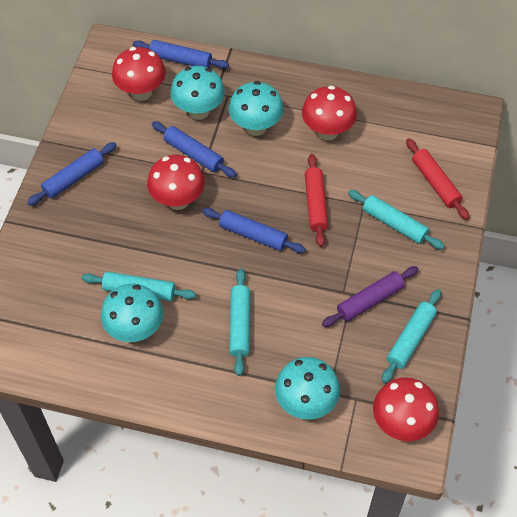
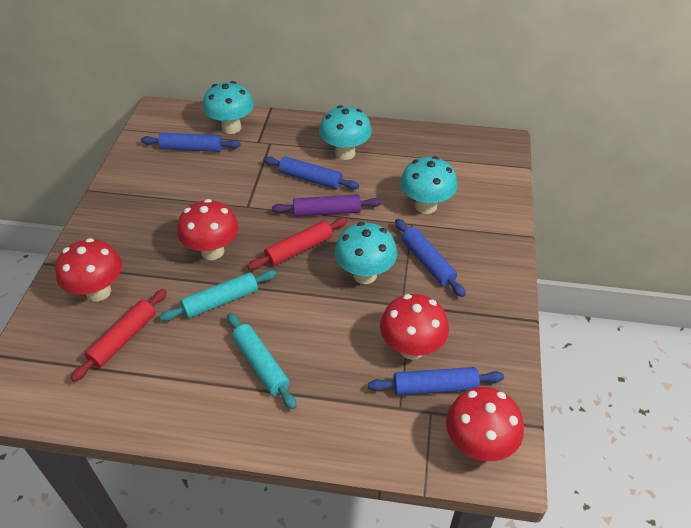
turquoise rolling pin: [82,272,196,301] [229,269,250,376] [348,190,445,250] [382,289,441,383] = 4 -> [159,270,277,321] [227,313,297,409] = 2

